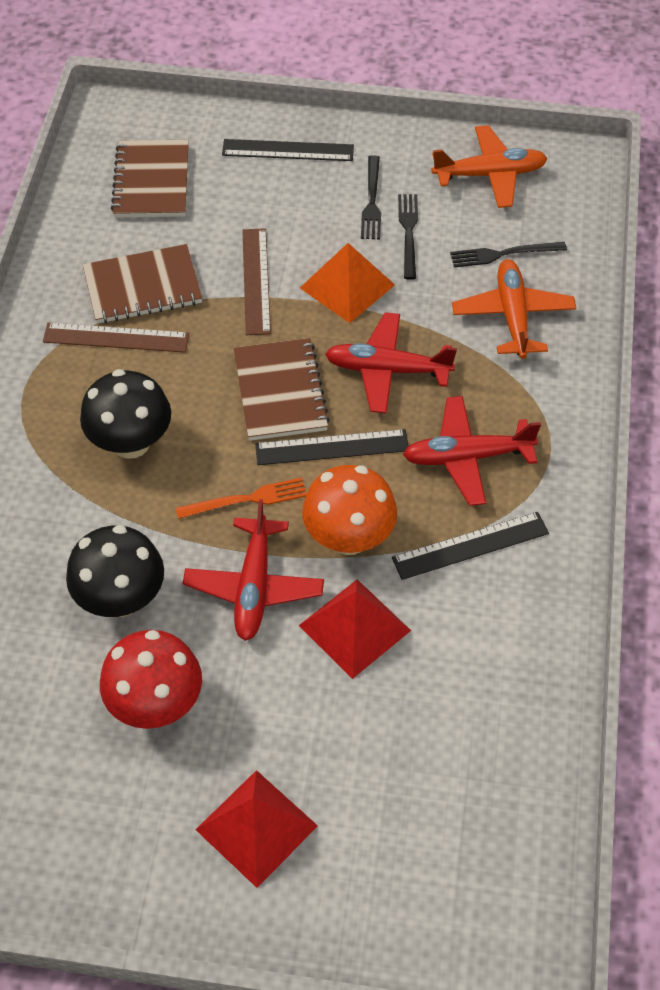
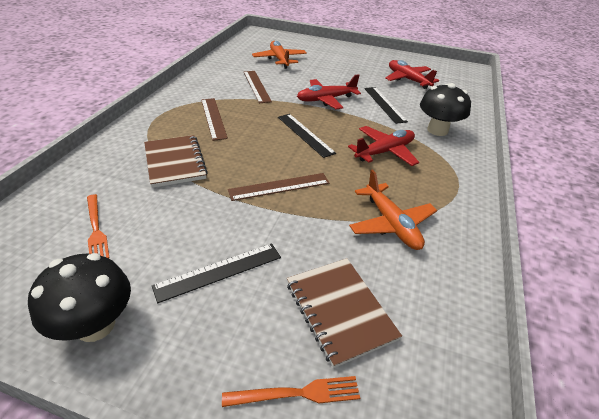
black fork: [361,155,381,239] [398,194,418,280] [450,242,567,268] = 3 -> none = 0
brown notebook: [83,244,202,324] [111,140,189,218] [234,338,330,441] = 3 -> [144,135,208,188] [287,258,402,368] = 2
brown ruler: [43,323,189,353] [242,228,271,335] = 2 -> [201,98,228,141] [228,173,329,201] [244,71,272,103] = 3
orange fork: [176,477,307,519] = 1 -> [87,194,110,258] [222,376,360,407] = 2
orange mushroom: [302,465,397,555] = 1 -> none = 0
orange pyramid: [300,243,395,323] = 1 -> none = 0
red mushroom: [100,630,202,729] = 1 -> none = 0
red pyramid: [196,770,318,888] [299,579,411,679] = 2 -> none = 0

